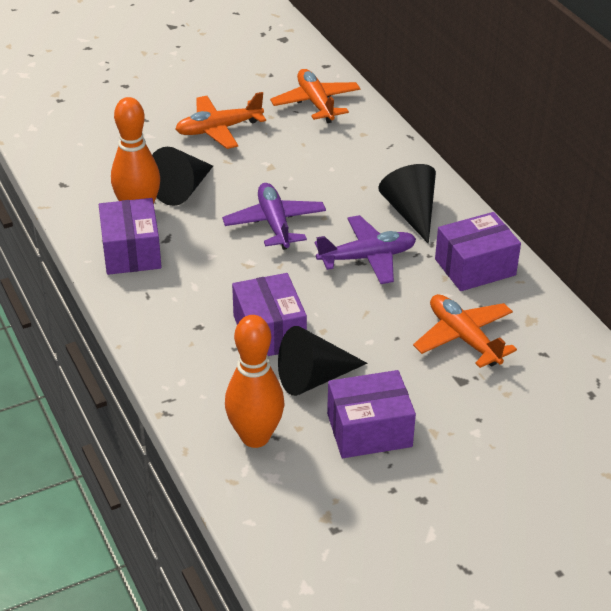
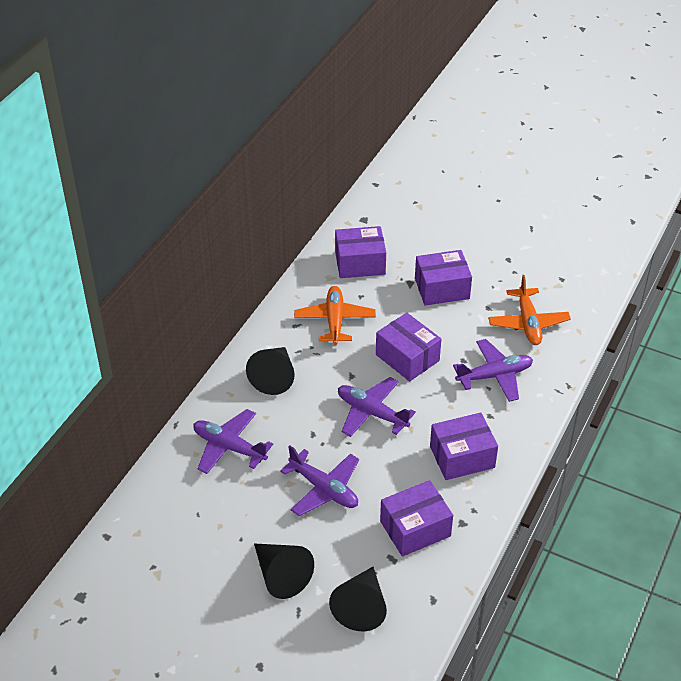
orange bowling pin: [111,97,160,203] [225,315,285,448] = 2 -> none = 0
orange plane: [175,92,266,149] [270,69,360,123] [413,294,517,368] = 3 -> [294,286,376,345] [488,275,571,345] = 2
purple box: [99,198,162,275] [232,273,307,356] [327,370,416,458] [435,212,521,291] = 4 -> [335,226,386,278] [376,313,441,381] [380,480,453,557] [415,250,472,305] [430,413,498,480] = 5
purple plane: [222,183,326,250] [315,215,416,284] = 2 -> [193,409,273,474] [280,446,359,516] [338,377,416,437] [453,339,533,402] = 4

